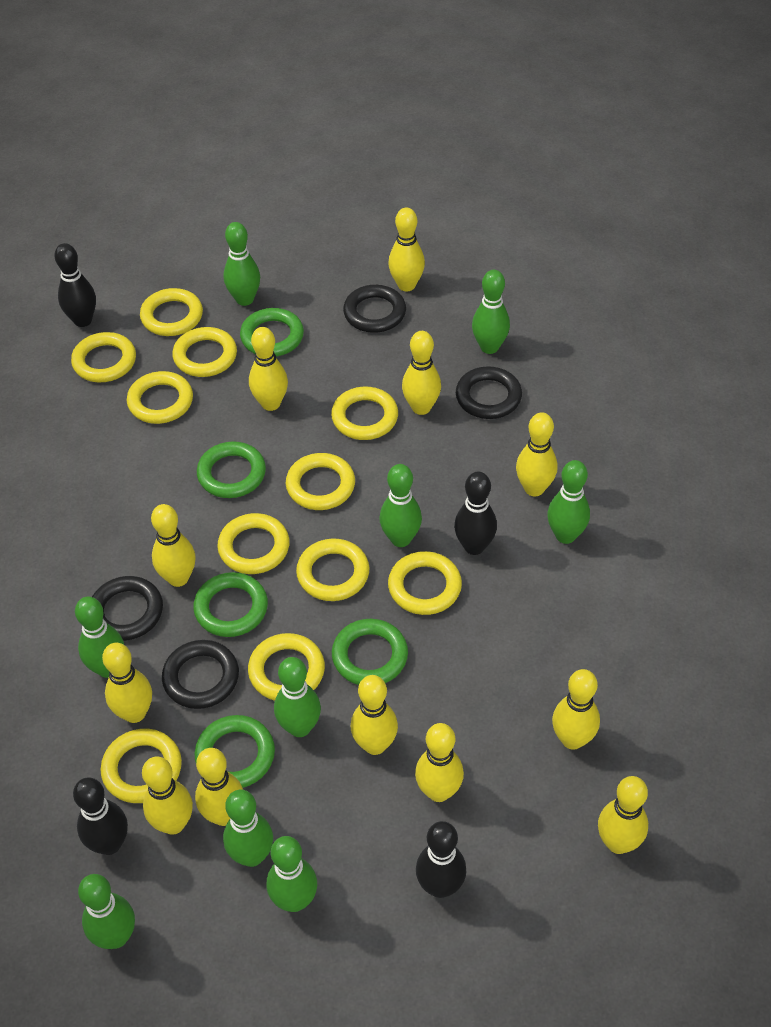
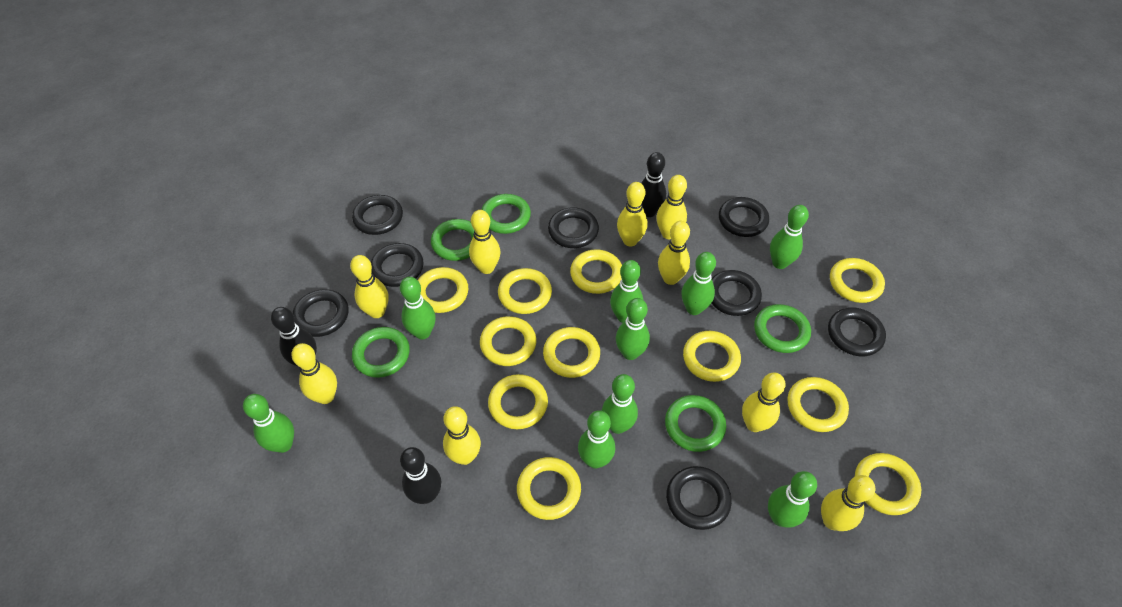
black bowling pin: [54,243,96,327] [73,778,128,855] [416,821,466,898] [454,472,497,555] = 4 -> [271,307,317,367] [400,447,441,504] [641,152,666,217] = 3
black ring: [92,576,163,641] [162,640,239,709] [343,285,406,333] [456,366,522,419] = 4 -> [293,289,349,337] [352,195,403,235] [371,243,423,287] [548,207,599,248] [666,466,732,530] [711,270,762,316] [719,197,769,237] [828,307,886,356] = 8
yellow bowling pin: [102,643,152,723] [142,757,193,835] [151,504,196,587] [195,748,243,826] [249,327,288,411] [351,675,398,755] [388,207,425,291] [402,331,441,415] [415,723,464,802] [516,412,557,496] [552,669,600,750] [598,776,648,854] = 12 -> [291,343,337,404] [350,255,389,318] [443,406,481,465] [469,210,501,274] [617,182,648,247] [656,175,687,239] [658,221,690,285] [742,372,786,432] [821,475,875,531] = 9

